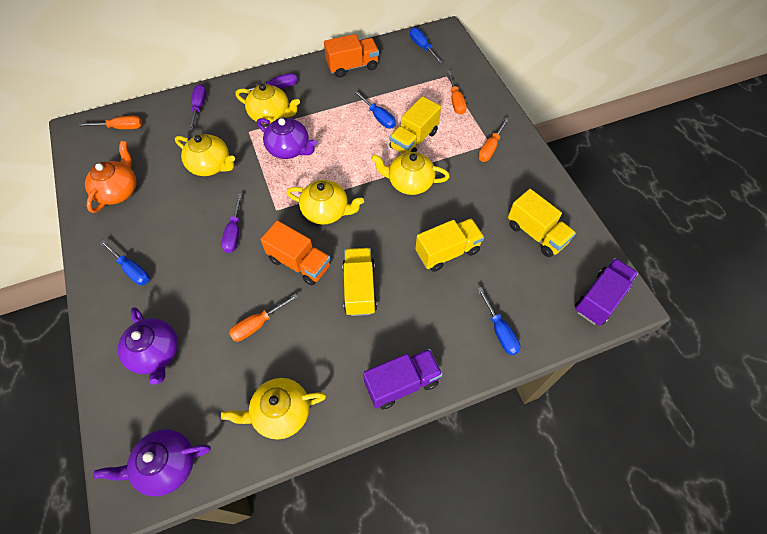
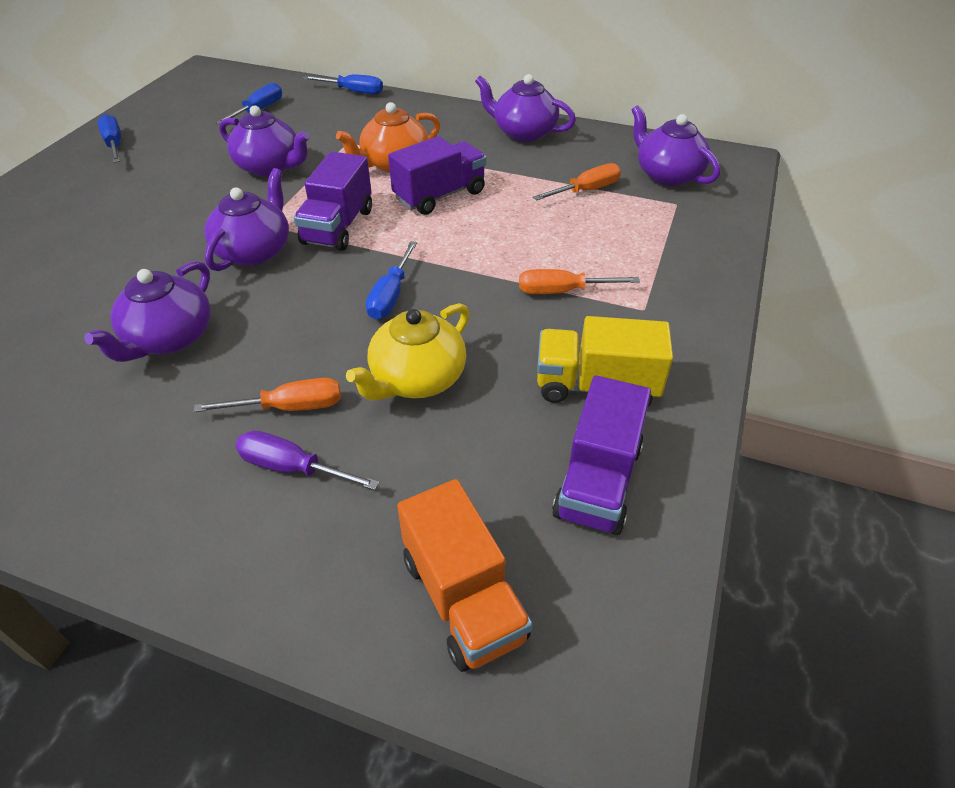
orange screwdriver: [79,116,142,129] [229,294,298,342] [447,71,467,115] [478,117,509,162] = 4 -> [194,378,341,412] [519,269,640,294] [533,163,621,201] = 3
orange truck: [260,220,331,285] [324,34,379,78] = 2 -> [397,479,532,672] = 1
purple screwdriver: [188,84,207,131] [221,193,242,253] [240,73,297,94] = 3 -> [235,431,379,490] = 1
purple teapot: [93,429,211,497] [118,307,178,385] [257,118,317,159] = 3 -> [84,261,211,362] [204,168,289,271] [219,105,310,176] [475,74,576,142] [632,105,720,186] = 5
purple truck: [363,349,443,409] [575,258,638,326] = 2 -> [294,152,372,251] [388,136,486,215] [552,376,651,535] = 3
yellow teapot: [175,134,235,176] [221,378,326,440] [236,84,300,124] [286,180,364,225] [371,152,450,195] = 5 -> [346,303,470,401] = 1
yellow truck: [342,248,377,316] [389,96,441,154] [415,218,484,272] [508,189,576,257] = 4 -> [537,316,673,406] = 1

